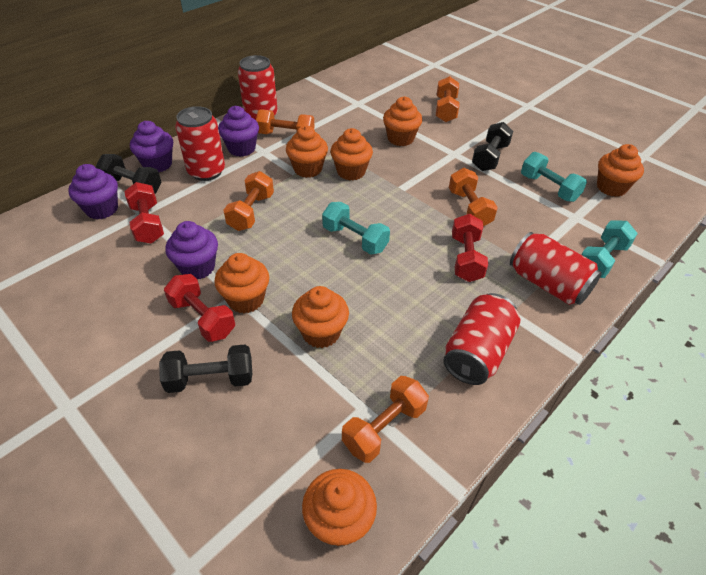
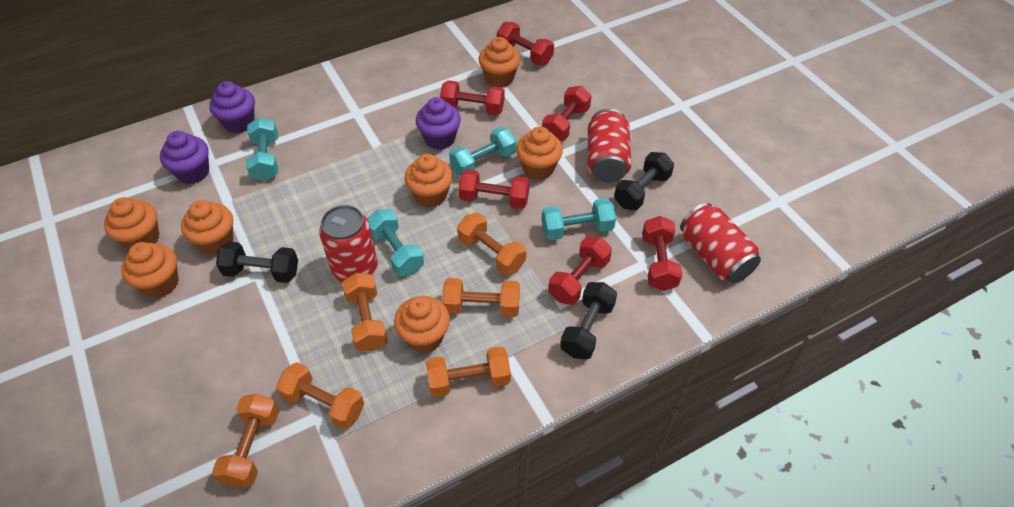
orange dumbbell: [223,171,274,231] [256,109,315,134] [342,376,429,463] [436,76,459,122] [449,168,498,226] = 5 -> [212,394,279,488] [276,362,364,429] [342,273,388,351] [426,346,511,397] [442,278,520,317] [457,213,526,275] = 6
purple cupcake: [68,164,118,219] [130,121,173,172] [165,221,218,279] [218,106,259,157] = 4 -> [160,131,209,184] [209,81,255,133] [416,97,461,150] = 3
red can: [175,106,225,181] [238,55,278,120] [444,293,520,385] [510,232,602,305] = 4 -> [319,205,378,282] [588,108,631,182] [680,203,761,283] = 3
red dumbbell: [124,182,164,244] [164,274,235,342] [452,214,488,282] = 3 -> [440,80,504,115] [458,169,530,209] [497,22,554,65] [542,86,591,141] [549,236,612,305] [642,216,682,291] = 6
turquoise dumbbell: [322,202,390,255] [521,152,587,202] [581,221,638,278] = 3 -> [246,117,278,181] [367,209,424,276] [449,127,516,176] [541,198,616,240] = 4

